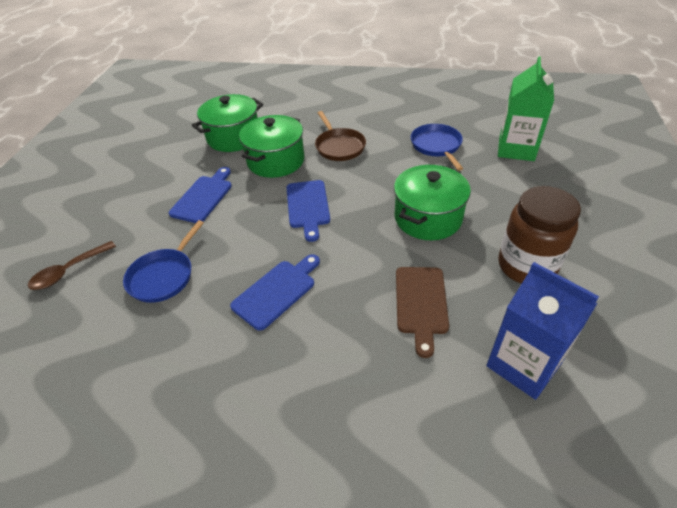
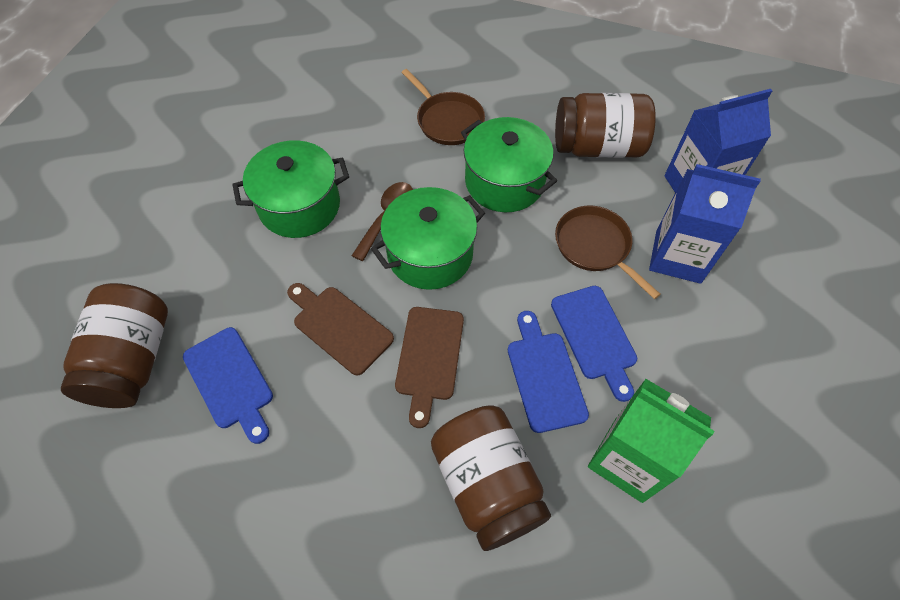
blue carton: [486,262,599,400] = 1 -> [649,164,761,284] [664,89,772,193] = 2
blue pan: [123,220,204,303] [411,124,463,171] = 2 -> none = 0
brown cutting board: [396,267,449,358] = 1 -> [287,283,394,375] [395,307,464,428] = 2
brown jar: [498,186,581,284] = 1 -> [61,283,168,408] [431,405,551,551] [555,93,656,158] = 3
brown pan: [315,111,366,161] = 1 -> [401,69,485,145] [555,206,661,299] = 2

